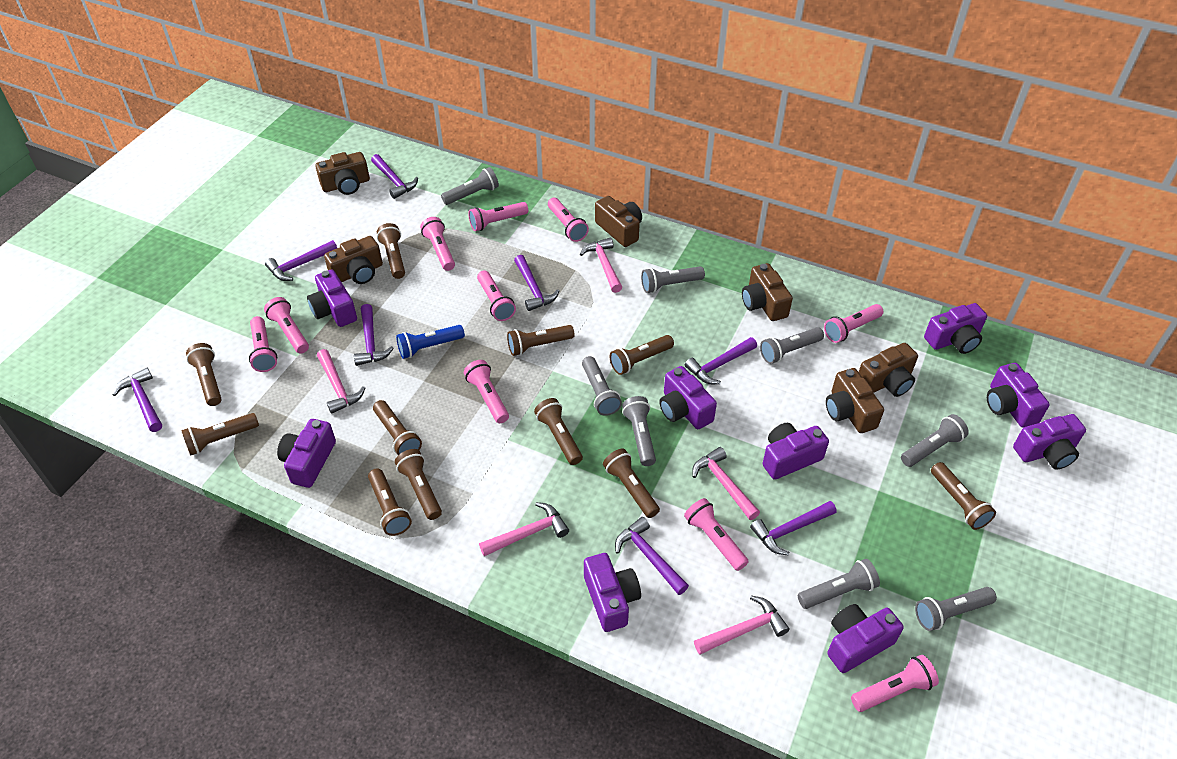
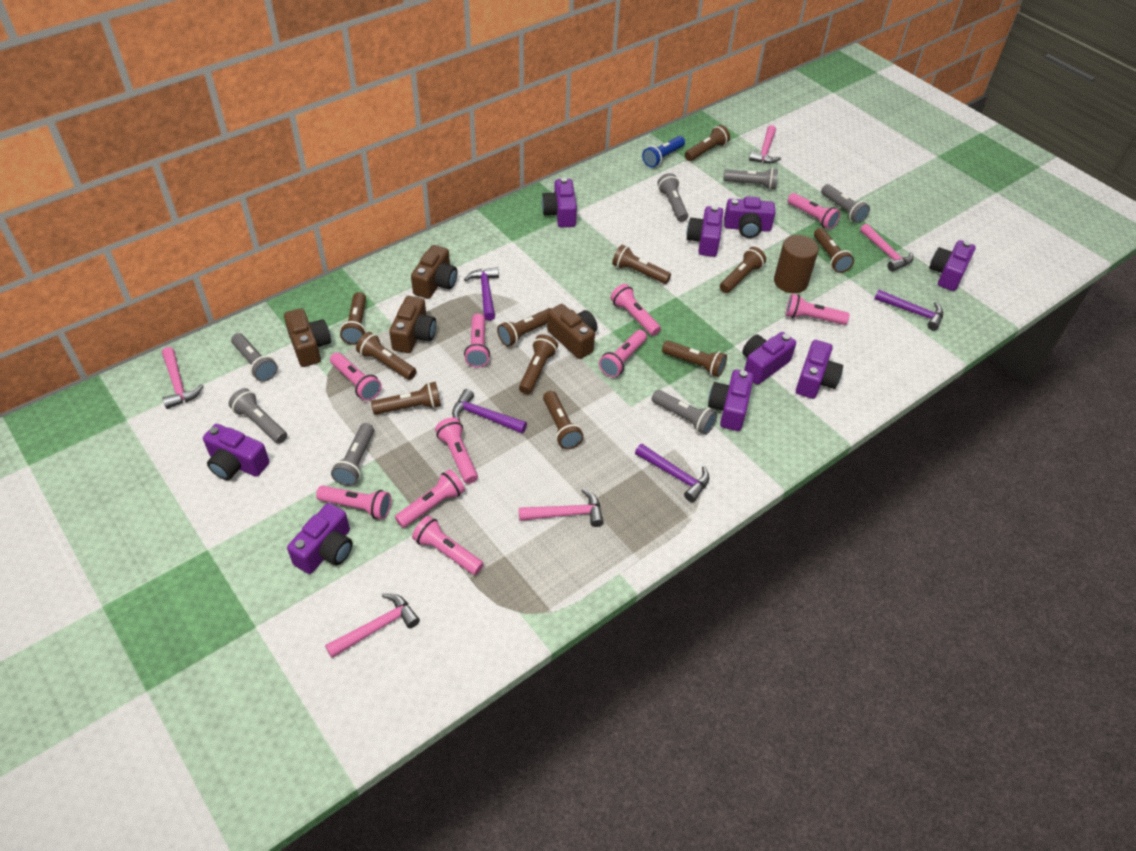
brown camera: [315,152,370,195] [324,236,383,284] [595,196,642,247] [742,263,793,321] [826,368,884,433] [859,343,918,397] = 6 -> [284,308,331,367] [389,296,436,353] [411,245,457,299] [547,304,597,359] = 4
brown cylinder: none = 0 -> [774,235,819,293] = 1
grey flashlight: [441,167,499,205] [582,356,622,416] [622,396,656,466] [641,266,705,293] [760,327,824,364] [798,559,880,609] [901,414,969,467] [915,587,997,631] = 8 -> [229,388,287,444] [231,333,278,382] [331,423,374,486] [652,390,717,435] [657,173,688,222] [724,168,778,190] [821,184,870,223] = 7
purple hammer: [112,368,162,432] [265,240,337,281] [354,304,394,366] [371,154,418,199] [514,255,559,311] [615,517,689,595] [685,337,757,384] [750,501,837,556] = 8 -> [452,389,527,433] [464,267,499,321] [635,444,709,502] [874,290,943,330] = 4

